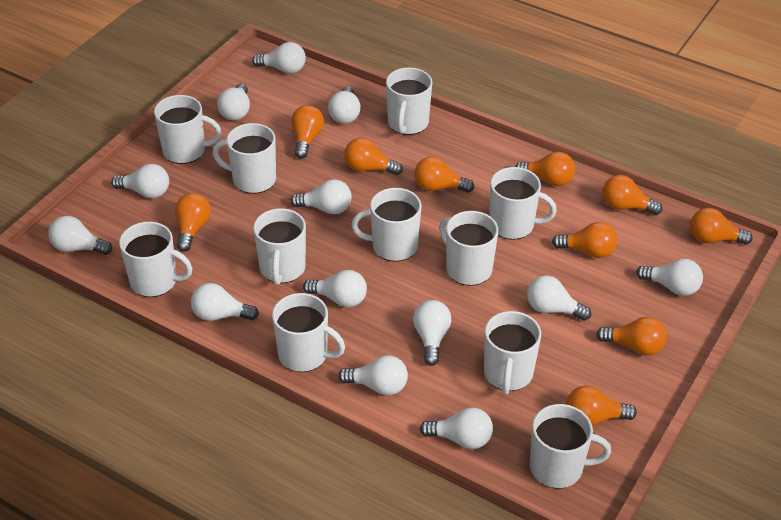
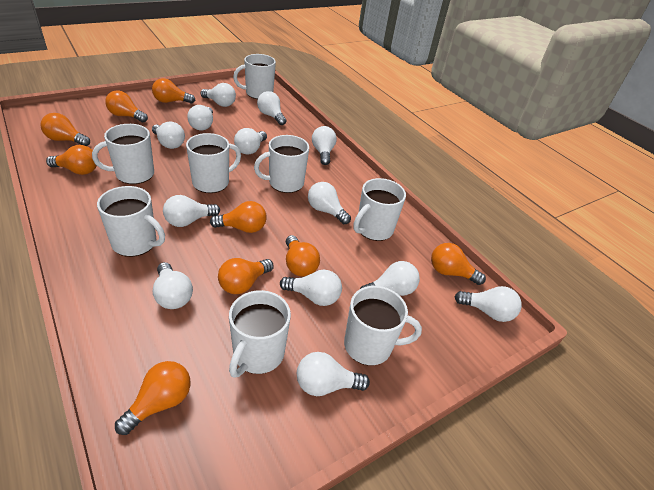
orange light bulb: [175,193,211,252] [291,105,324,159] [344,138,403,175] [414,157,474,193] [515,152,575,186] [552,222,617,258] [566,385,637,426] [596,317,667,355] [602,175,662,215] [690,208,753,245] = 10 -> [41,113,90,146] [46,145,97,175] [105,90,148,122] [115,361,191,435] [152,78,195,103] [210,201,267,233] [218,258,274,294] [286,235,320,277] [431,243,486,285] = 9
white mug: [119,222,192,297] [154,95,222,164] [213,123,276,194] [253,208,306,285] [272,293,345,372] [351,188,422,262] [386,67,432,135] [439,211,498,286] [484,311,541,395] [489,167,557,240] [530,404,611,489] = 11 -> [92,124,154,184] [97,186,165,257] [186,133,241,193] [229,290,291,378] [233,54,276,99] [254,135,309,193] [344,286,422,366] [353,178,406,241] = 8

